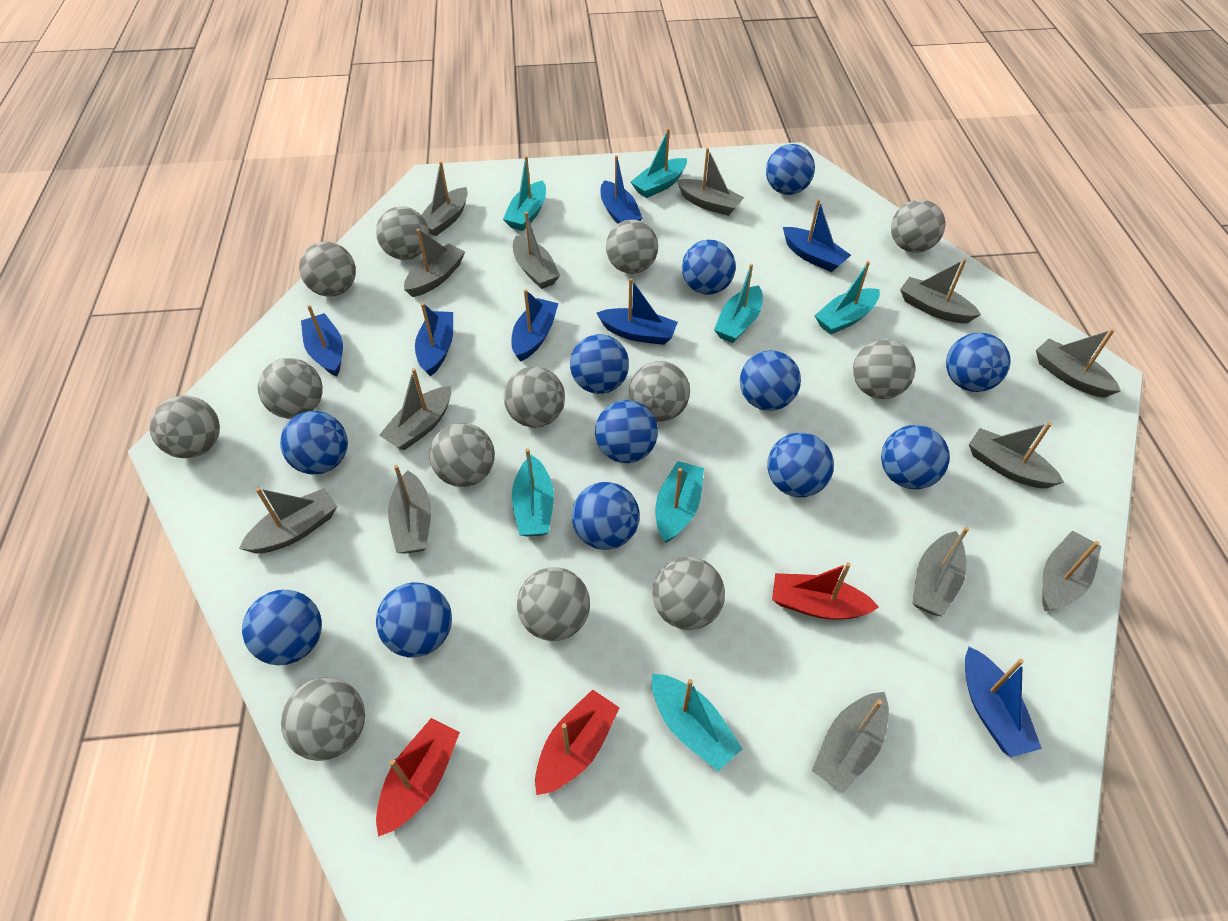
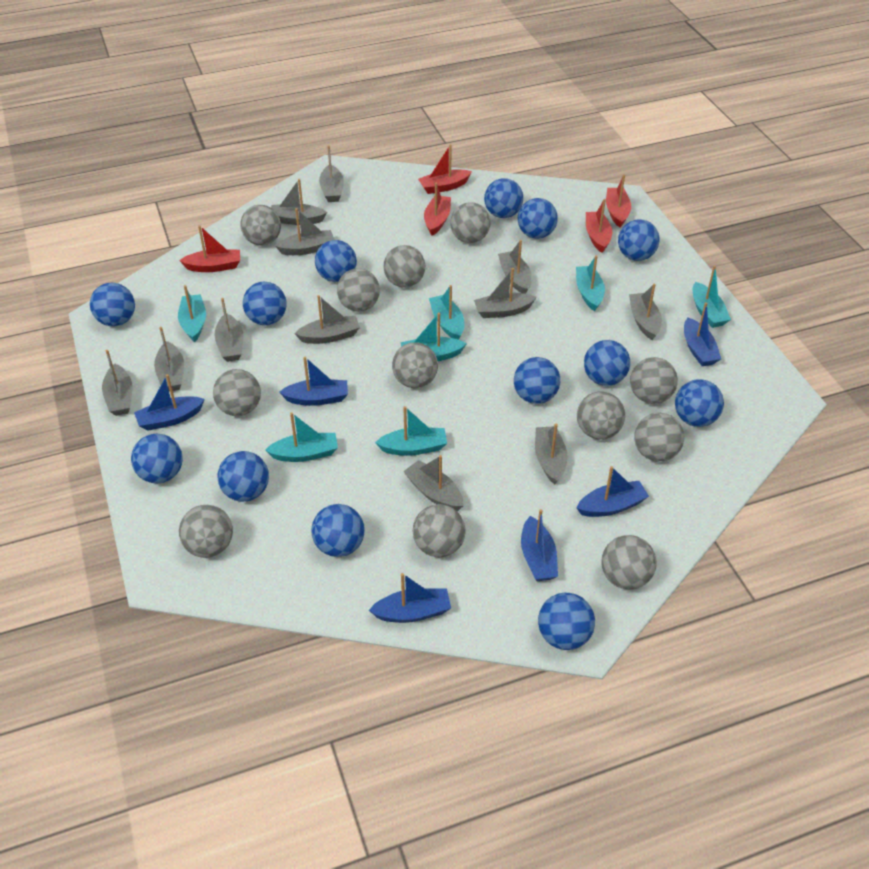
blue ball: [242,590,322,665] [280,411,348,474] [376,582,452,657] [570,334,629,394] [572,482,640,550] [595,400,658,463] [682,240,736,295] [740,350,801,411] [766,144,815,195] [767,432,834,497] [881,425,950,489] [946,333,1010,392] = 12 -> [90,283,135,327] [131,434,183,484] [217,451,269,502] [243,282,287,325] [312,504,365,557] [315,240,357,282] [484,178,523,218] [514,357,560,404] [518,198,558,239] [538,593,595,650] [584,340,630,386] [618,219,660,261] [675,379,724,427] = 13
blue boat: [301,305,343,377] [415,303,453,376] [512,289,559,362] [597,278,678,345] [601,155,643,224] [783,199,851,272] [965,647,1042,757] = 7 -> [134,374,205,431] [279,357,348,406] [369,573,451,623] [521,509,558,581] [576,466,649,517] [684,302,721,366] = 6
grey ball: [149,396,220,458] [258,358,323,419] [281,678,365,761] [299,241,356,297] [376,206,429,260] [429,423,495,487] [504,366,565,428] [517,567,590,641] [606,220,658,274] [629,361,690,422] [652,557,725,630] [853,339,915,399] [891,200,945,253] = 13 -> [179,505,233,558] [213,369,261,416] [240,205,281,246] [337,268,380,312] [384,245,425,288] [392,342,438,388] [413,504,466,557] [450,202,490,243] [577,392,625,440] [601,535,657,590] [630,357,678,404] [634,413,684,462] = 12
grey boat: [239,488,337,553] [379,368,451,450] [388,465,431,554] [404,229,465,297] [422,161,468,236] [513,212,560,289] [677,148,744,216] [812,692,889,794] [900,259,981,323] [912,527,969,617] [969,422,1064,488] [1036,329,1121,398] [1042,530,1101,611] = 13 -> [102,350,133,416] [154,327,184,391] [214,298,243,362] [271,179,327,225] [275,208,335,255] [294,295,360,344] [319,145,344,202] [403,455,464,511] [474,268,537,318] [498,240,532,294] [535,424,568,484] [629,283,662,340] = 12
red boat: [376,718,460,837] [535,689,619,795] [772,562,879,620] = 3 -> [179,225,240,272] [418,144,472,194] [424,183,451,236] [586,199,612,253] [606,174,631,227] = 5

